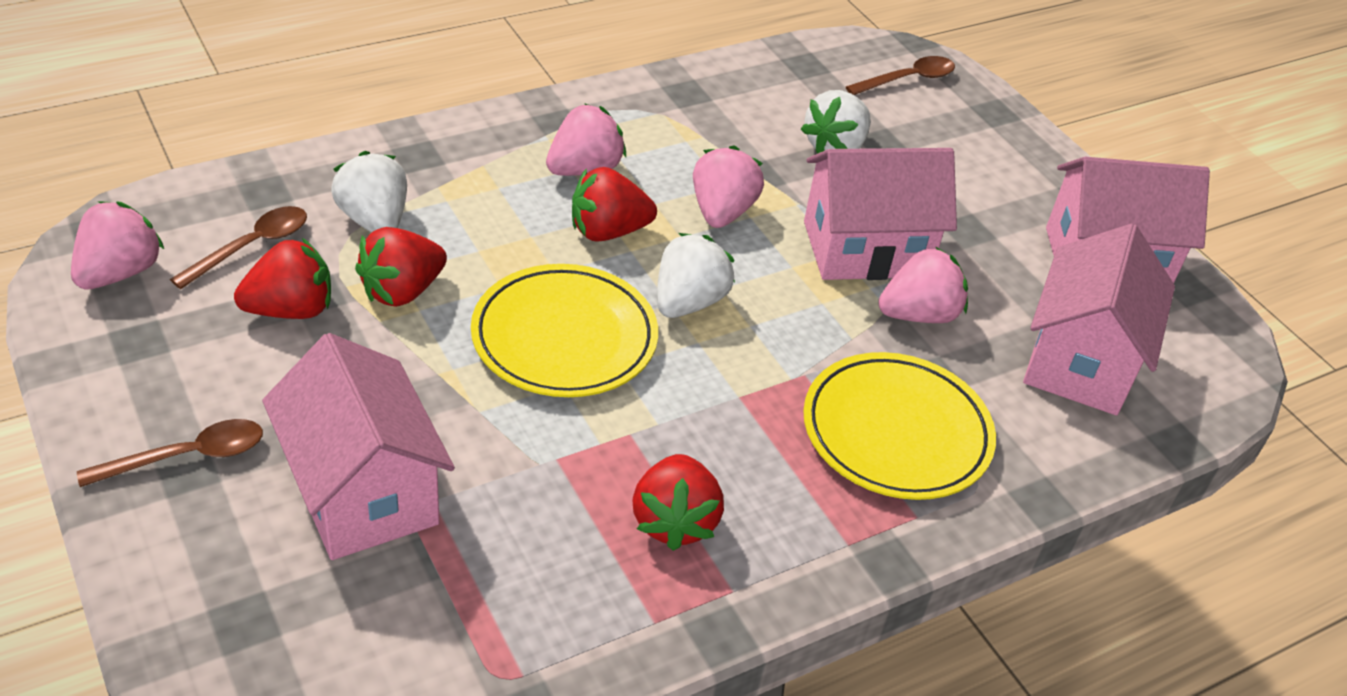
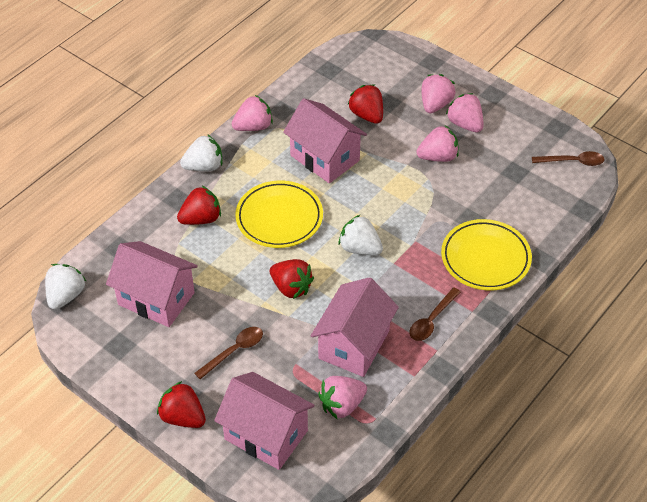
pink strawberry: [71,201,164,289] [546,103,626,176] [693,145,764,228] [878,247,968,323] = 4 -> [232,95,273,131] [318,376,367,420] [416,125,459,162] [421,74,455,113] [446,93,484,132] = 5

